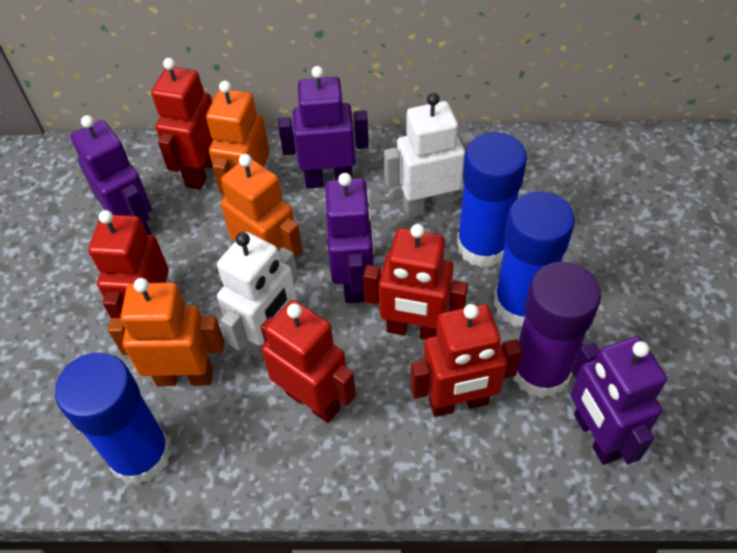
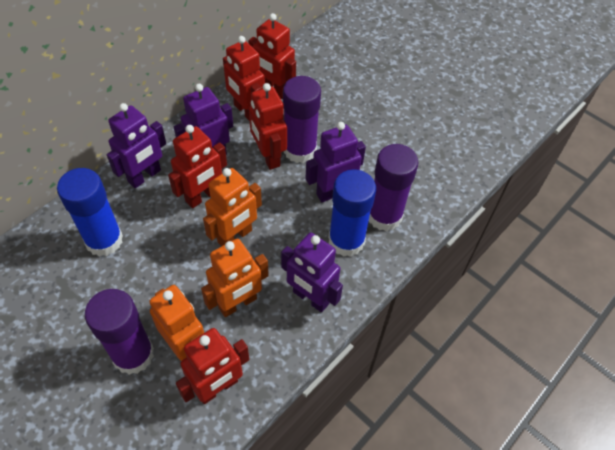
blue glue stick: [55,352,172,485] [457,132,527,268] [494,191,575,326] = 3 -> [57,168,123,257] [329,169,376,257] = 2
purple glue stick: [513,262,601,398] = 1 -> [85,289,154,375] [283,76,321,163] [369,144,418,231] = 3
white robot: [217,232,298,360] [384,93,474,218] = 2 -> none = 0

